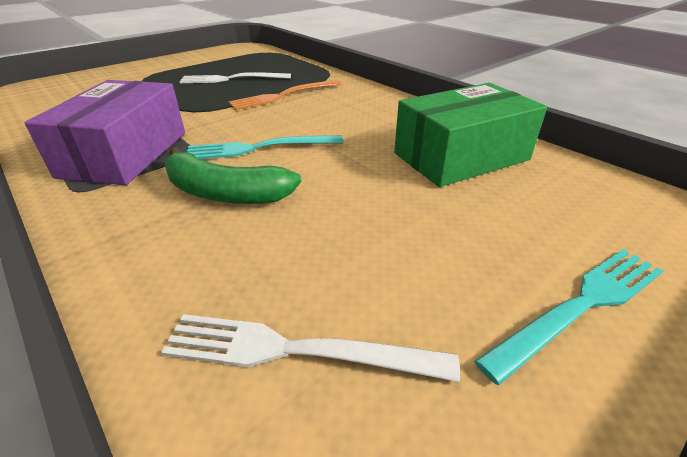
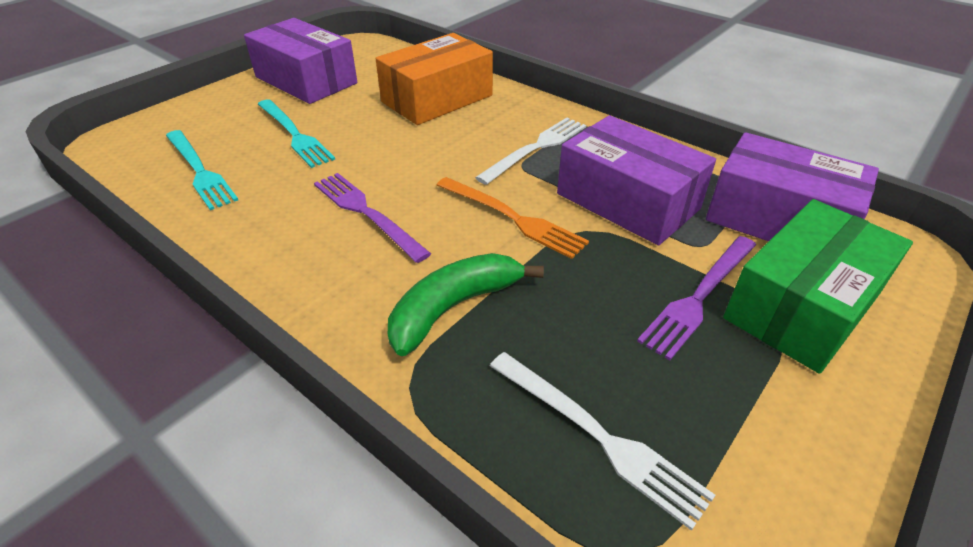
orange box: none = 0 -> [376,33,493,125] = 1
purple box: [25,80,185,185] = 1 -> [244,18,357,104] [557,115,716,245] [706,132,879,241] = 3
purple fork: none = 0 -> [314,173,431,263] [637,236,756,360] = 2

